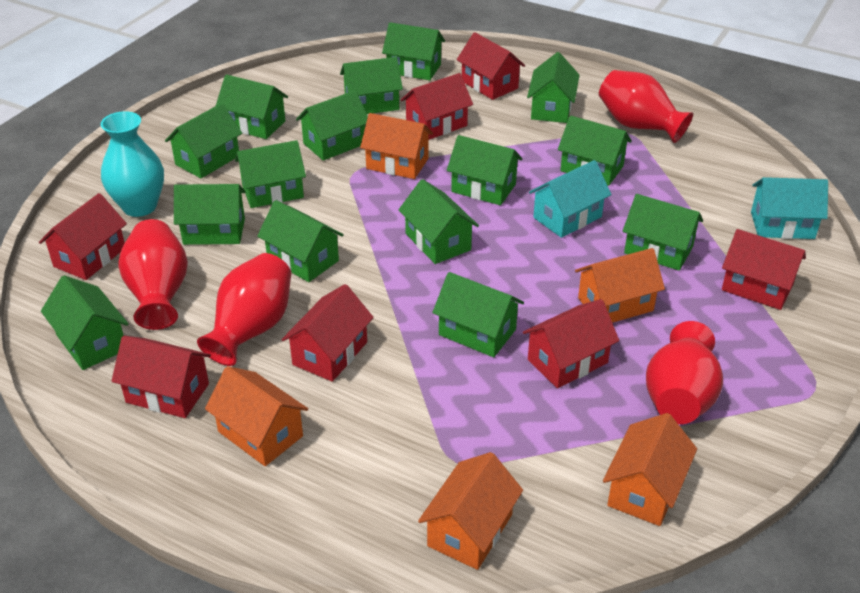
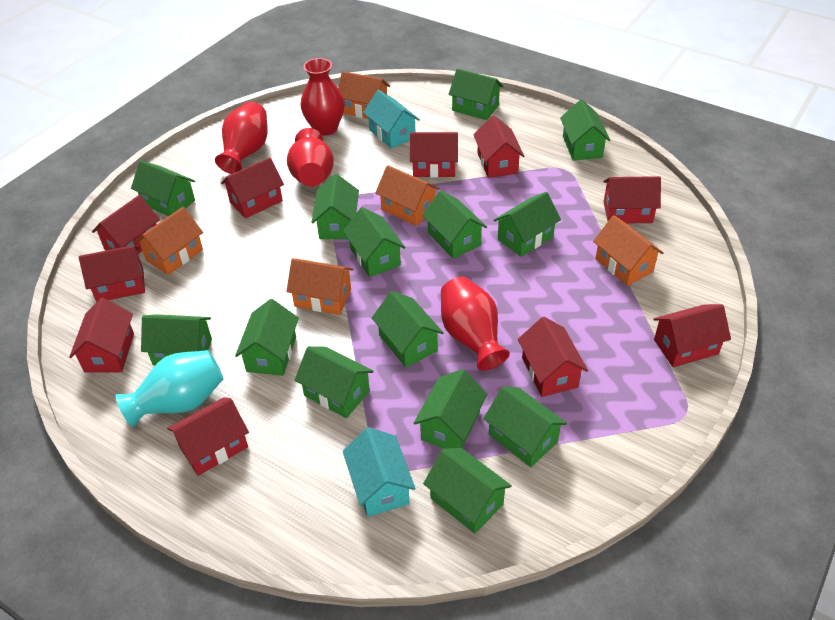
green house: [41,275,129,370] [165,103,242,178] [174,184,245,245] [216,75,288,139] [235,140,306,208] [257,200,344,282] [296,90,368,161] [340,57,403,114] [382,22,445,80] [399,179,479,264] [432,272,524,357] [447,135,522,205] [527,52,580,123] [558,116,632,186] [623,194,703,271] = 15 -> [131,160,195,216] [141,314,212,365] [235,299,299,376] [294,346,374,418] [311,174,359,239] [343,207,405,277] [372,291,444,367] [414,369,487,449] [422,190,487,258] [423,448,512,534] [448,69,503,120] [483,386,567,467] [493,192,561,257] [560,100,611,161] = 14
red house: [39,193,127,280] [111,336,211,418] [282,284,374,382] [401,73,473,140] [457,32,525,100] [523,299,619,388] [722,229,806,310] = 7 -> [69,298,134,373] [79,245,145,302] [92,195,160,254] [167,397,249,476] [221,157,284,219] [410,132,458,178] [473,115,524,178] [518,317,588,397] [603,176,661,223] [654,304,731,367] = 10

